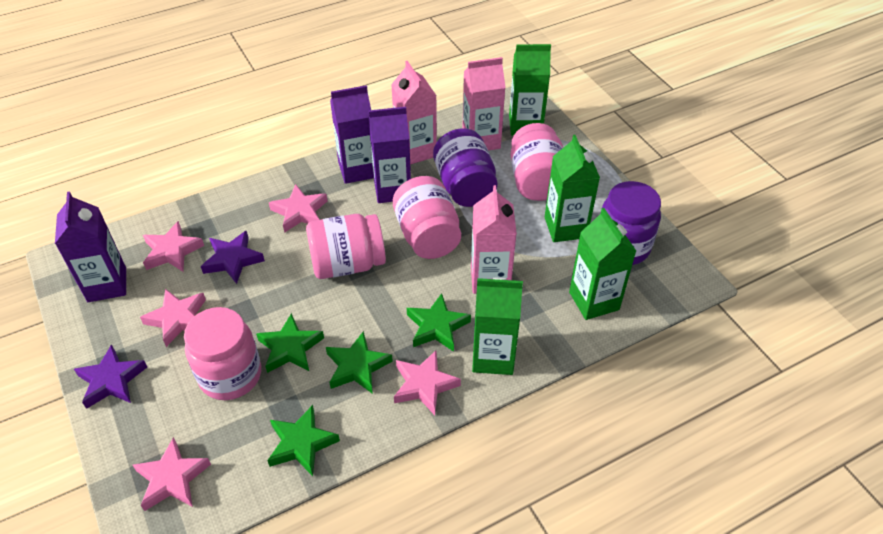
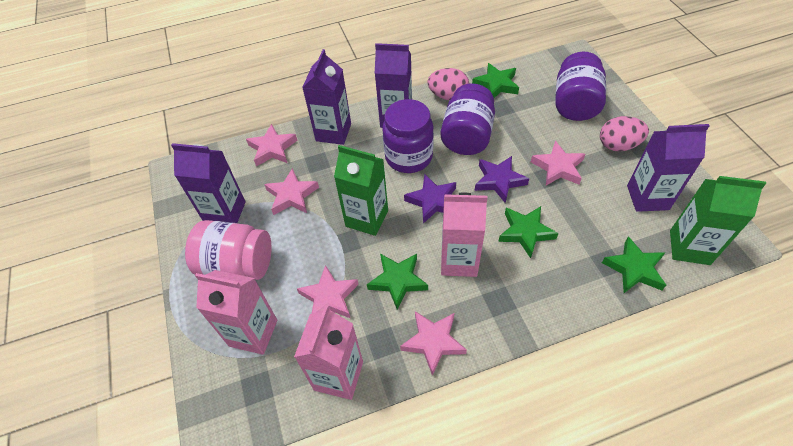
green carton: [472,278,523,375] [509,44,551,136] [545,135,600,242] [569,208,636,320] = 4 -> [334,145,388,236] [670,176,766,265] = 2
pink egg: none = 0 -> [428,68,469,100] [600,116,649,152] = 2
pink jar: [184,307,261,400] [306,214,386,279] [393,176,461,259] [510,123,563,201] = 4 -> [185,220,272,280] = 1
purple carton: [55,191,126,302] [330,85,374,184] [369,107,411,203] = 3 -> [171,143,246,223] [302,49,351,145] [375,43,412,128] [627,124,710,212] = 4
purple jar: [433,128,498,207] [602,181,661,265] = 2 -> [382,99,434,173] [441,83,495,155] [555,52,606,121] = 3

